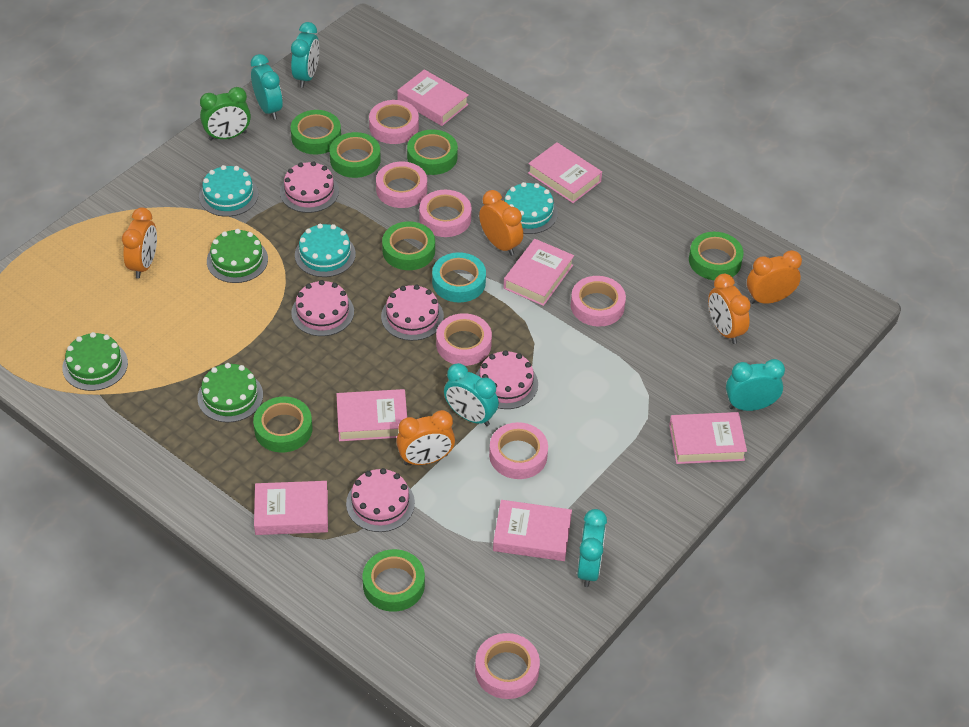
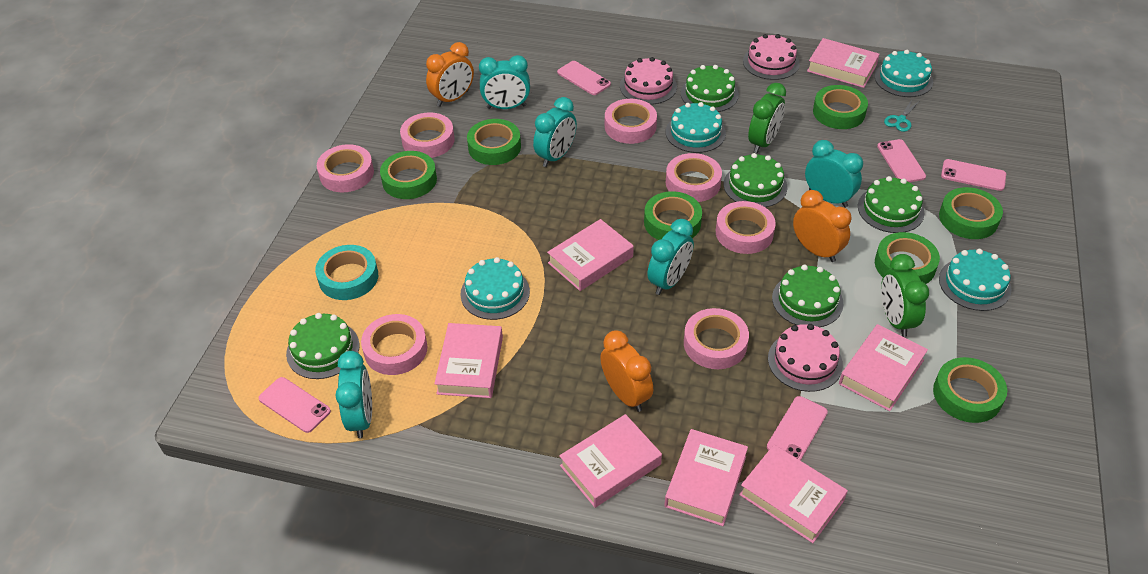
green cake: [62,332,128,391] [197,363,263,422] [207,229,268,283] = 3 -> [286,313,360,379] [681,65,739,112] [724,153,787,207] [772,265,843,327] [858,176,925,233] = 5
green clock: [200,87,251,141] = 1 -> [748,83,786,153] [881,254,929,337] = 2
orange clock: [122,208,157,279] [396,410,455,465] [479,190,523,256] [708,274,751,344] [747,250,802,304] = 5 -> [426,42,474,107] [600,330,653,412] [793,190,851,262] = 3
pink cake: [280,161,339,213] [291,280,354,336] [346,468,415,532] [381,285,444,341] [476,350,538,409] = 5 -> [620,57,677,105] [743,34,800,80] [768,324,843,392] = 3
pink phone: none = 0 -> [258,377,331,433] [557,61,611,95] [767,396,828,461] [877,139,926,182] [941,159,1006,191] = 5
turquoise cake: [199,165,258,217] [295,224,356,277] [503,182,558,234] = 3 -> [460,257,530,320] [666,102,726,153] [875,50,933,97] [939,249,1011,311] = 4
turquoise scissors: none = 0 -> [884,100,919,132] = 1

